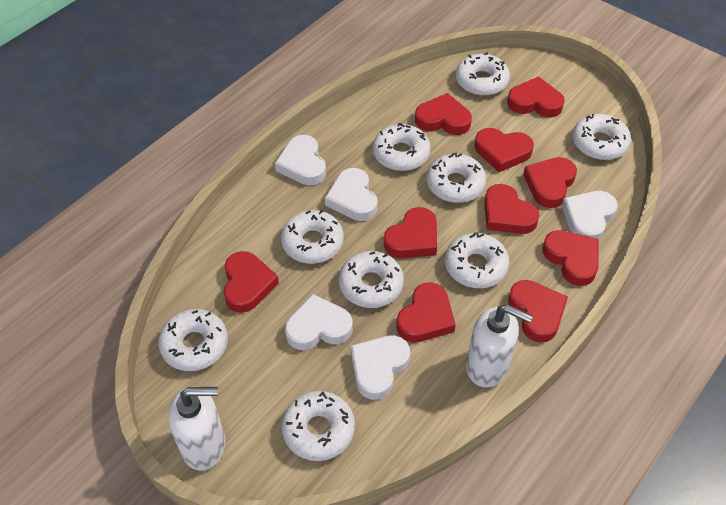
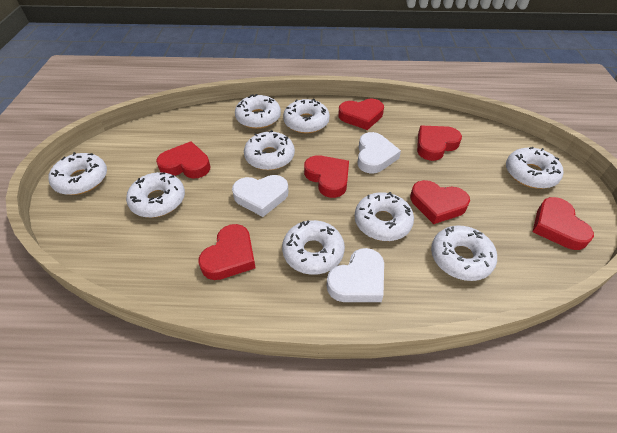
red heart: [224,251,279,313] [384,207,437,258] [396,283,456,343] [415,93,472,135] [475,128,534,172] [484,184,540,234] [507,76,565,117] [508,280,568,343] [523,157,577,208] [542,230,599,286] = 10 -> [156,141,210,178] [198,224,256,280] [304,155,349,198] [338,99,384,130] [410,180,470,224] [417,126,462,161] [533,197,594,250] = 7
white heart: [275,135,326,185] [285,294,353,350] [325,168,378,221] [351,335,410,400] [562,191,618,240] = 5 -> [232,175,288,217] [327,248,384,302] [357,132,401,174] = 3
white soap dispenser: [168,387,226,471] [466,304,533,387] = 2 -> none = 0

